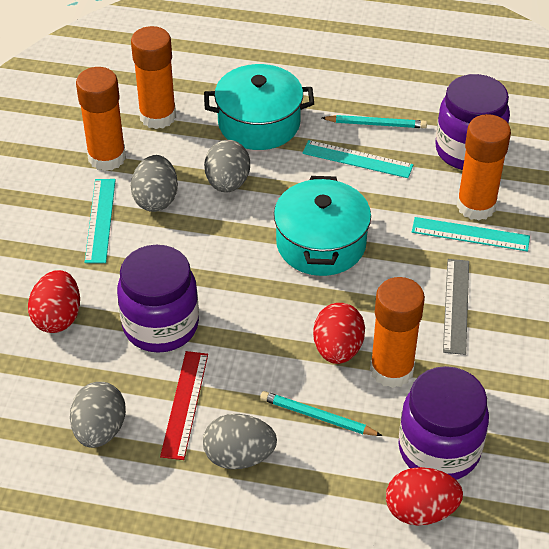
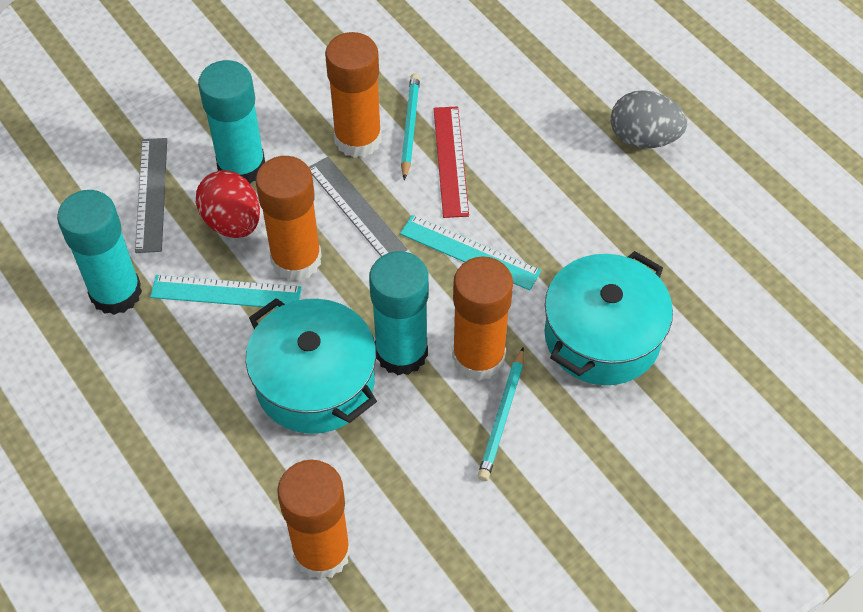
grey egg: [70,382,126,448] [131,155,178,212] [203,414,277,469] [204,140,250,193] = 4 -> [611,90,687,148] = 1
grey ruler: [443,259,469,355] = 1 -> [135,138,167,253] [309,157,408,256] = 2
purple jar: [117,245,199,353] [399,366,489,480] [435,74,510,170] = 3 -> none = 0
red egg: [28,270,80,333] [313,303,365,364] [386,467,463,526] = 3 -> [196,170,260,238] = 1
turquoise glue stick: none = 0 -> [57,190,142,315] [198,60,265,184] [369,251,429,375] = 3
turquoise ruler: [85,179,116,263] [302,140,413,178] [412,217,530,252] = 3 -> [150,275,302,308] [400,215,541,290] = 2

